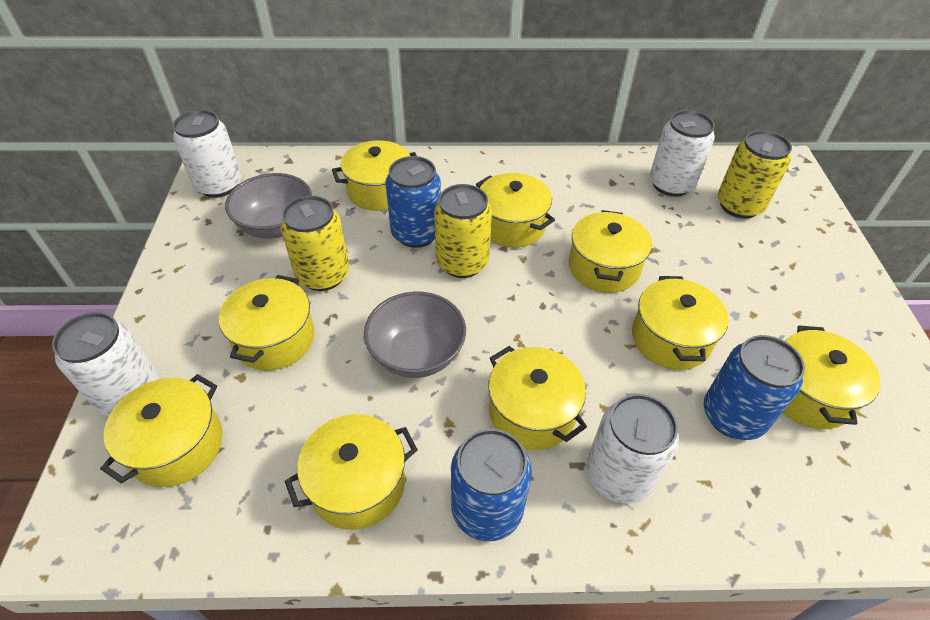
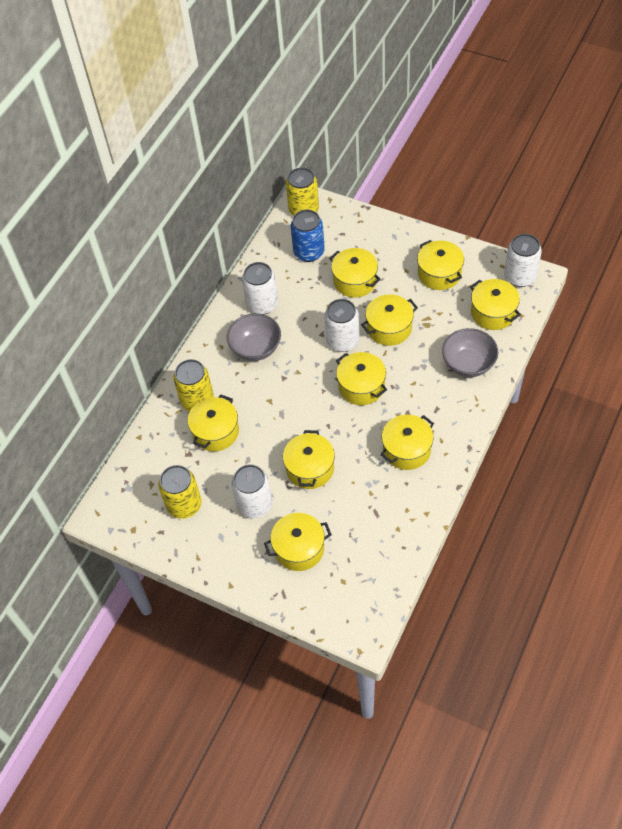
blue can: [385,156,441,248] [451,429,532,541] [704,335,805,440] = 3 -> [290,210,325,262] = 1

